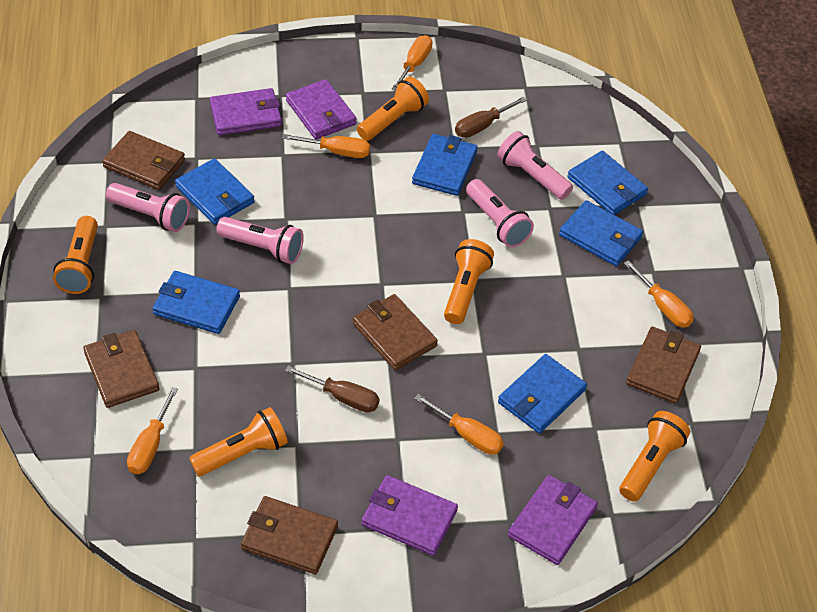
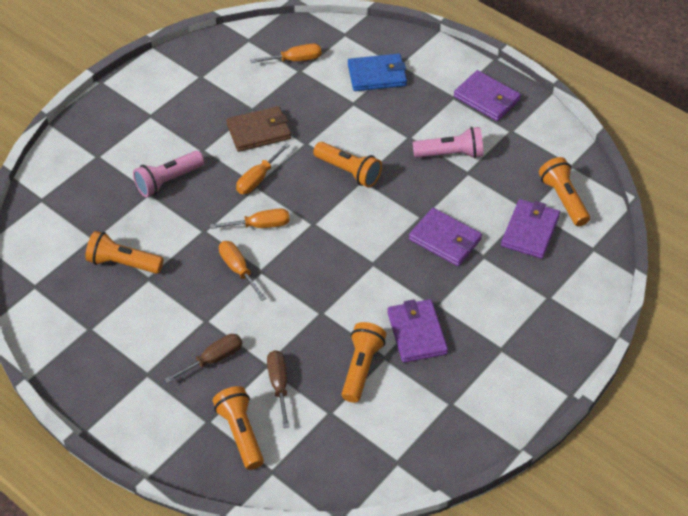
blue wallet: [152,271,240,334] [175,158,255,225] [412,134,478,196] [498,354,587,433] [559,200,643,266] [567,151,648,215] = 6 -> [348,54,407,91] = 1
brown wallet: [83,330,159,408] [102,131,185,190] [241,496,338,574] [353,294,438,370] [626,327,701,404] = 5 -> [226,106,291,152] = 1
orange screwdriver: [127,387,178,474] [283,134,370,158] [391,35,432,91] [414,394,504,455] [624,260,694,327] = 5 -> [210,208,290,229] [219,241,267,301] [236,143,290,194] [250,44,322,63] = 4
pink flashlight: [106,183,190,232] [216,217,304,264] [466,179,534,248] [497,131,573,200] = 4 -> [133,151,204,197] [413,127,483,158] = 2

